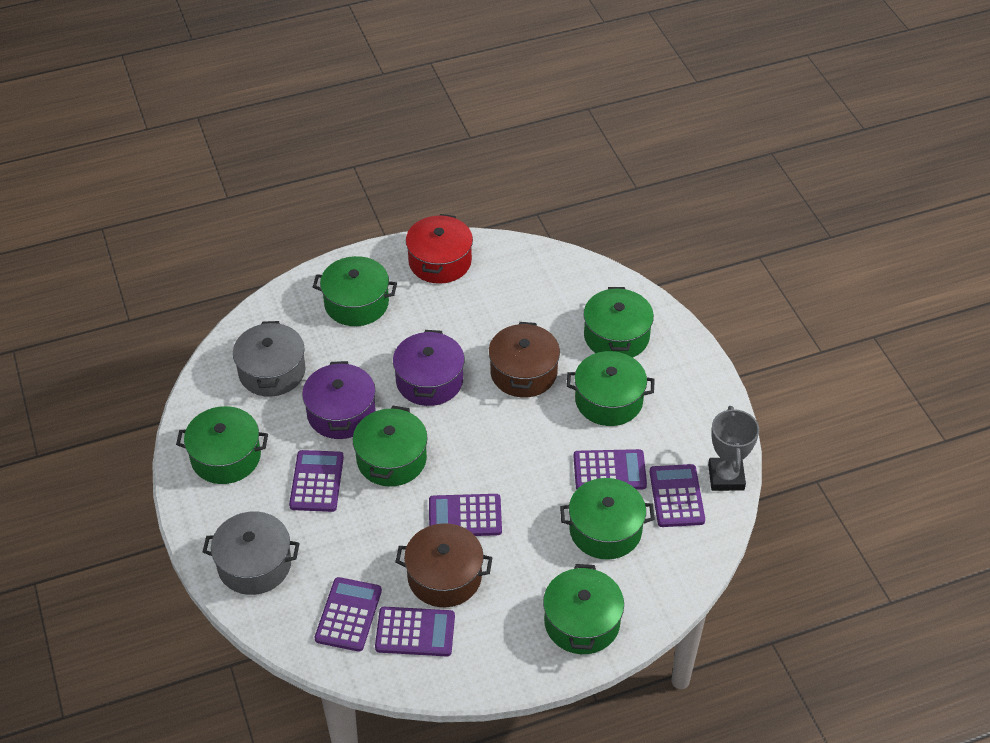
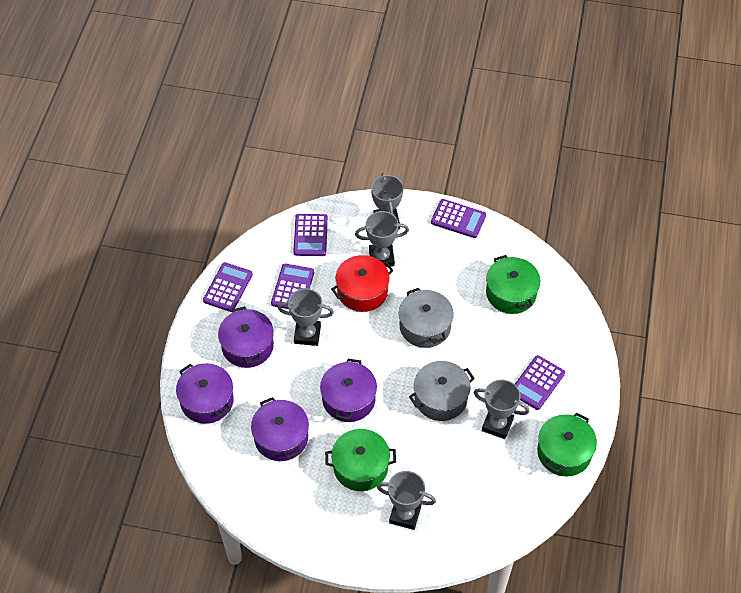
brown pot: [395,523,493,607] [489,322,560,397] = 2 -> none = 0
green pot: [176,406,268,484] [313,256,397,326] [353,406,428,486] [543,564,624,654] [560,478,655,560] [566,351,655,426] [583,287,654,357] = 7 -> [325,429,396,491] [486,255,540,314] [537,413,597,476] = 3
grey trophy: [708,406,759,491] = 1 -> [278,288,334,346] [355,211,409,267] [371,173,404,230] [377,471,436,530] [474,380,529,439] = 5
purple calculator: [289,450,344,512] [315,577,382,652] [375,607,455,656] [429,494,502,536] [573,449,647,490] [650,464,705,527] = 6 -> [203,262,253,312] [271,264,314,309] [293,214,328,256] [431,199,486,238] [515,355,565,410] = 5
purple pot: [302,361,376,439] [393,330,464,406] = 2 -> [176,363,234,424] [218,306,274,368] [251,397,309,461] [320,359,377,422] = 4

